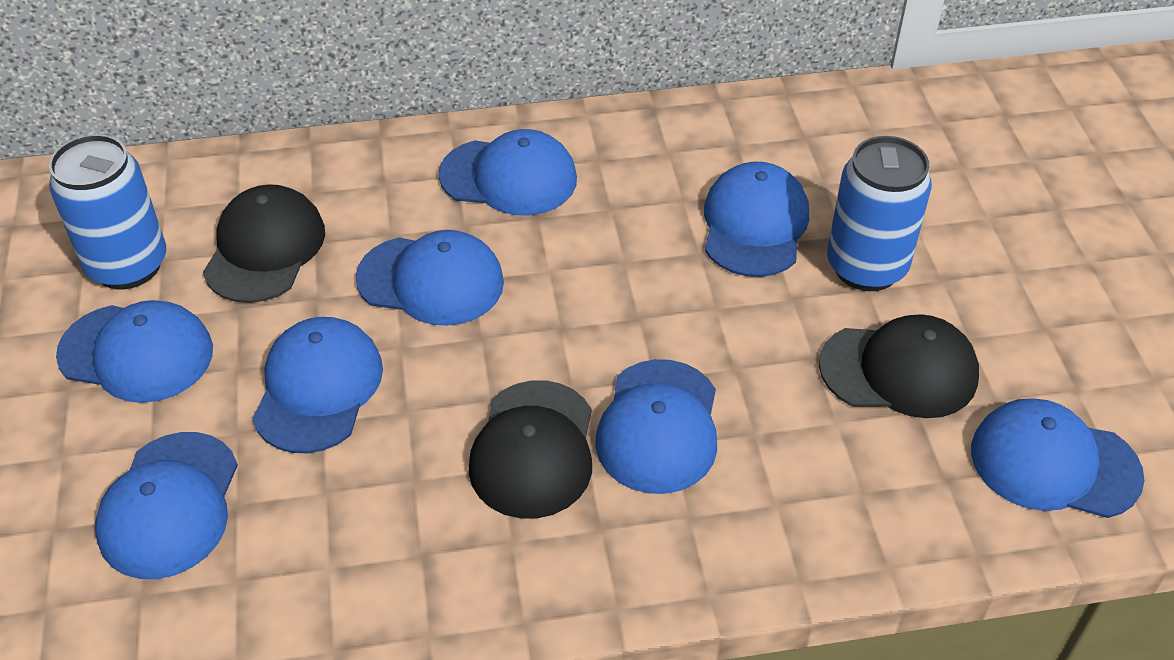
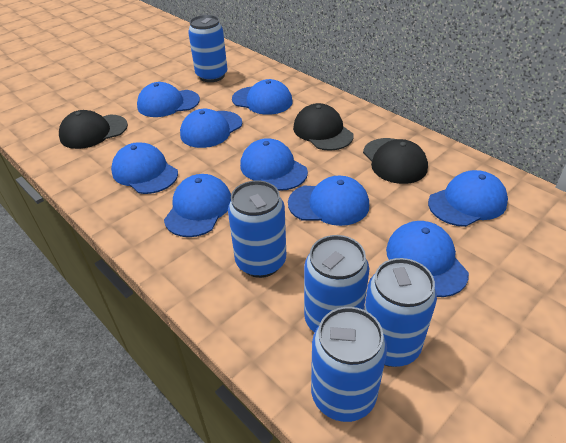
blue can: [49,134,166,289] [827,136,932,291] = 2 -> [188,15,228,82] [228,181,286,278] [304,235,369,333] [311,307,387,422] [364,258,437,367] = 5
blue cap: [56,300,213,403] [95,432,238,579] [252,317,383,453] [356,230,504,326] [438,129,577,216] [595,359,717,494] [704,162,809,277] [971,398,1144,518] = 8 -> [111,142,178,194] [137,82,200,117] [164,174,231,237] [180,109,242,148] [232,79,292,115] [240,138,308,191] [288,175,369,226] [386,221,469,297] [428,170,508,227] = 9

